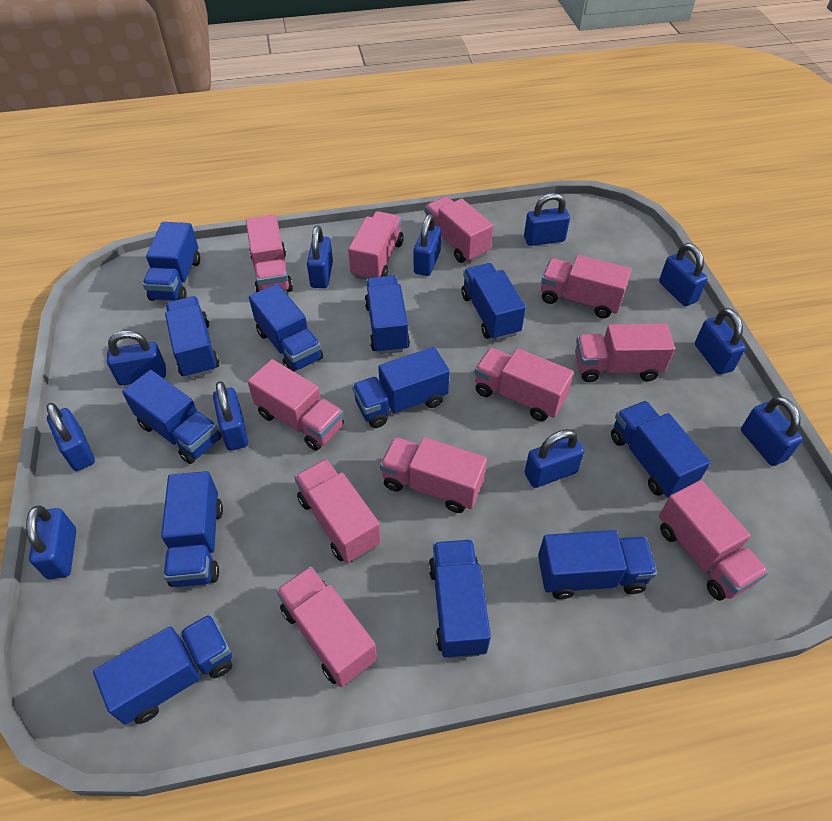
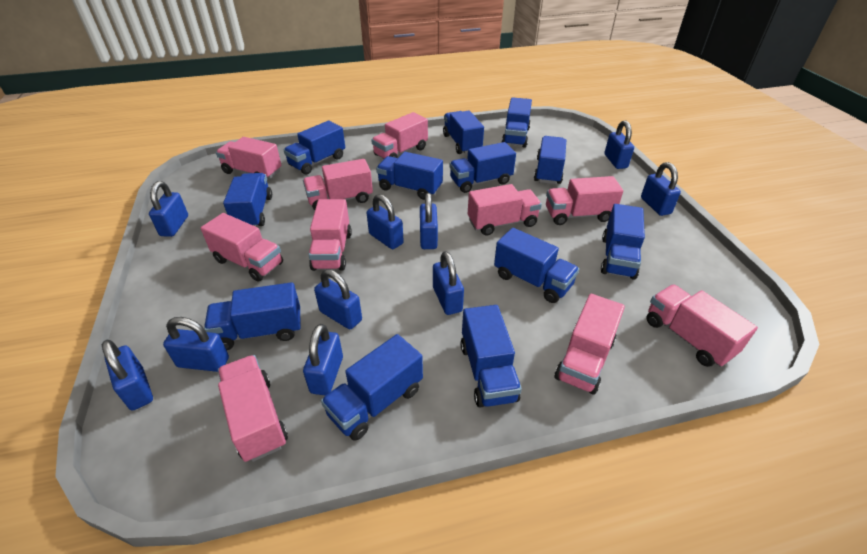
blue padlock: [26,505,76,579] [46,403,95,471] [107,331,166,386] [213,381,248,451] [307,226,333,288] [414,214,441,276] [524,193,570,246] [524,429,584,488] [659,243,708,306] [695,308,746,375] [741,396,803,466] = 11 -> [102,340,153,411] [149,181,188,237] [163,317,229,372] [303,324,343,396] [314,269,362,329] [367,194,404,249] [420,193,438,249] [433,251,464,315] [605,120,634,169] [641,162,681,216] = 10
pink truck: [246,215,293,292] [247,359,344,451] [276,566,377,687] [294,459,381,563] [348,211,404,280] [380,437,487,513] [425,196,493,263] [474,348,574,421] [541,255,632,318] [575,323,675,382] [659,480,769,601] = 11 -> [201,213,283,281] [216,137,282,179] [218,355,288,462] [303,159,373,210] [308,199,352,271] [371,112,428,159] [468,184,542,236] [546,176,623,225] [555,294,625,395] [646,284,758,367] = 10

